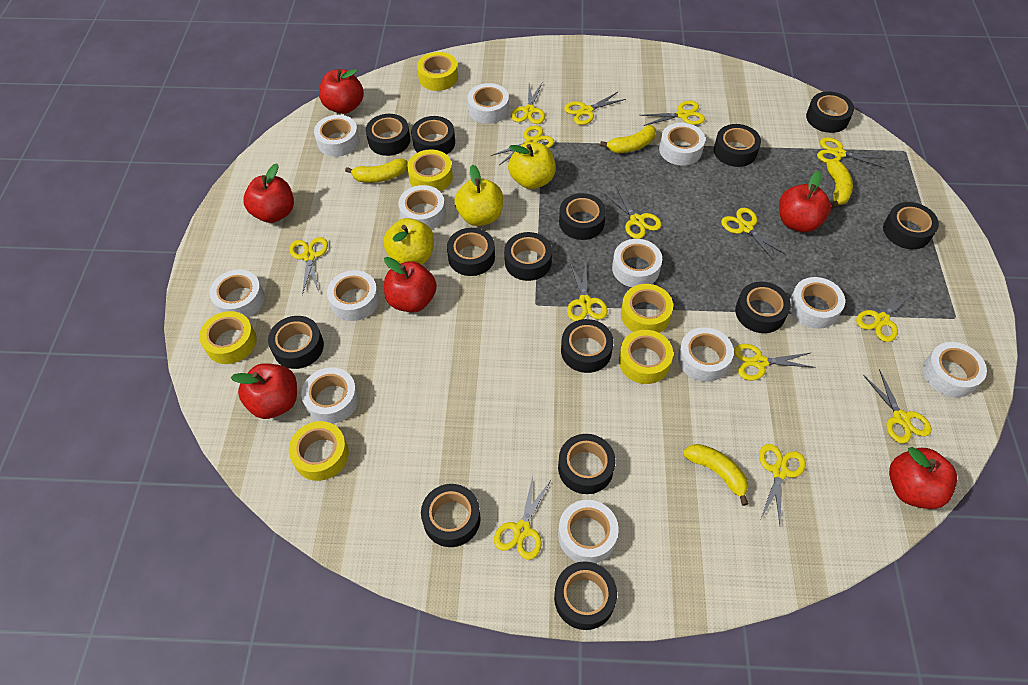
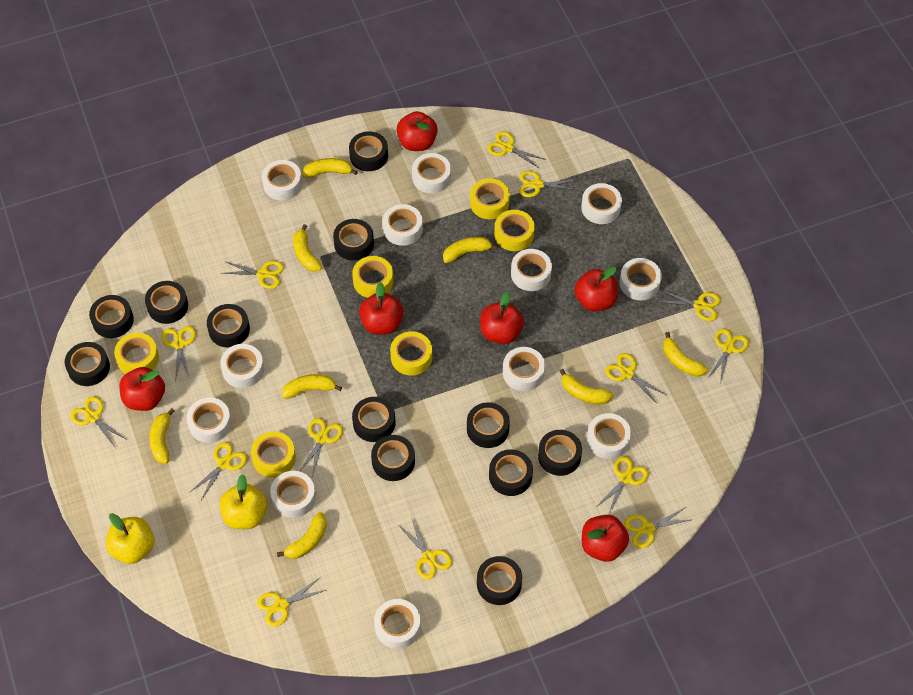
black tape: [268,316,324,369] [366,114,410,156] [411,116,455,155] [421,484,481,547] [447,228,495,276] [504,232,552,281] [554,561,617,630] [558,434,616,494] [559,193,606,240] [561,319,613,373] [714,124,761,167] [735,282,791,333] [806,91,854,133] [883,202,939,249] = 14 -> [65,342,110,386] [89,295,134,338] [145,281,188,324] [207,304,250,348] [333,219,374,261] [349,131,388,171] [352,397,395,442] [371,435,415,481] [467,402,510,448] [477,556,522,605] [489,449,533,496] [538,430,582,476] = 12
yellow apple: [383,218,434,265] [454,165,503,226] [508,142,556,189] = 3 -> [106,513,154,564] [220,474,267,529] = 2
yellow banana: [345,159,407,183] [600,125,656,153] [683,444,749,506] [826,160,853,208] = 4 -> [149,408,174,463] [277,512,327,559] [282,374,342,399] [293,224,322,272] [302,158,358,178] [443,237,498,263] [560,369,614,404] [663,332,708,377] = 8

